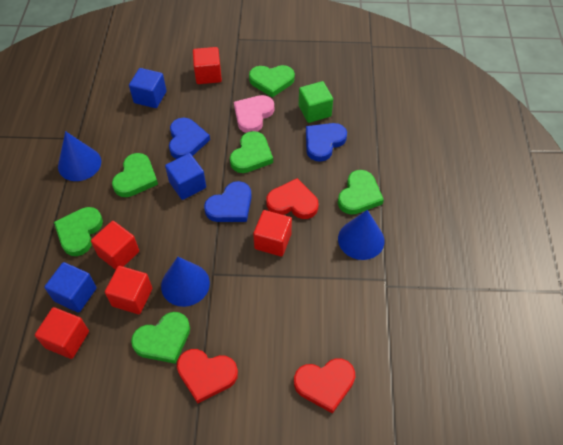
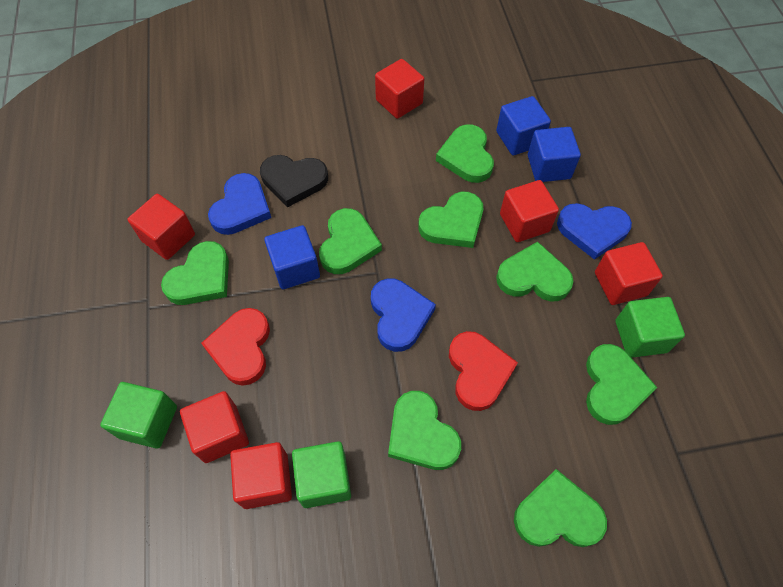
black heart: none = 0 -> [260,155,328,207] = 1
blue cone: [58,131,101,181] [161,257,210,307] [338,210,384,260] = 3 -> none = 0
green cube: [299,81,333,123] = 1 -> [100,382,177,448] [292,441,351,508] [615,297,685,358] = 3
green heart: [54,207,103,256] [112,153,158,197] [131,312,190,364] [230,131,273,173] [249,65,295,98] [338,170,384,215] = 6 -> [161,241,229,305] [319,208,382,274] [388,391,461,470] [418,192,483,248] [436,124,494,183] [496,242,573,302] [514,469,607,547] [586,344,658,425] = 8
pink heart: [234,95,274,133] = 1 -> none = 0
red cube: [35,307,89,359] [91,221,139,270] [105,266,152,314] [193,47,222,84] [253,210,292,257] = 5 -> [128,194,195,260] [180,391,249,463] [230,442,292,509] [375,59,424,119] [500,180,559,242] [595,242,663,305] = 6
red heart: [177,349,238,403] [266,178,319,219] [294,358,355,414] = 3 -> [201,308,270,386] [449,331,518,411] = 2

